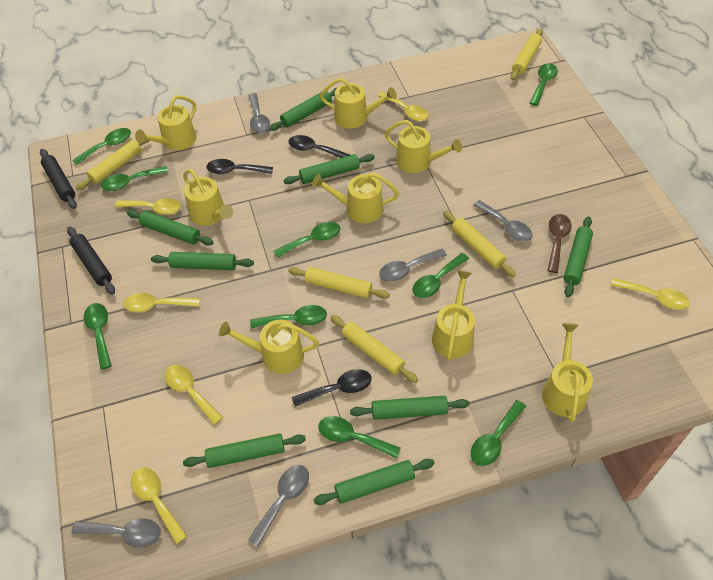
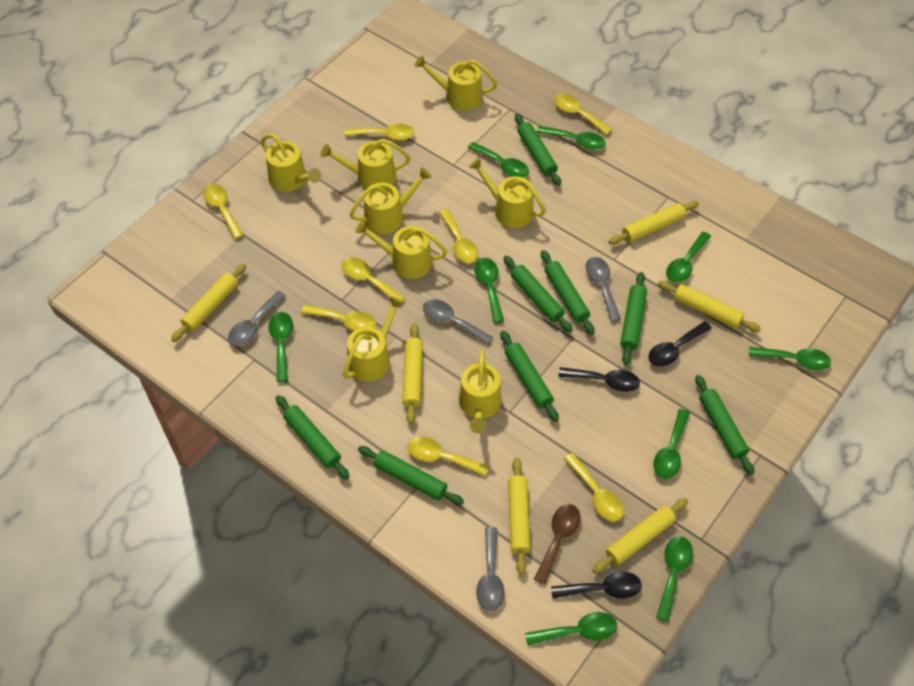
black rolling pin: [40,149,77,209] [67,227,115,295] = 2 -> none = 0
grey spoon: [71,518,161,547] [248,93,270,133] [248,465,309,547] [379,249,447,282] [473,200,533,242] = 5 -> [228,291,286,346] [423,299,493,345] [476,527,505,611] [586,257,621,322] = 4
yellow rolling pin: [76,139,150,190] [288,267,390,299] [330,315,418,383] [443,211,516,277] [511,29,543,80] = 5 -> [171,263,246,342] [402,323,423,424] [508,458,530,574] [592,498,688,574] [609,201,699,245] [658,281,761,332] = 6
yellow spoon: [115,198,181,215] [123,293,200,313] [131,468,187,544] [164,365,223,425] [377,91,429,122] [610,278,690,310] = 6 -> [203,184,243,239] [301,305,376,331] [341,257,405,301] [344,123,414,140] [407,437,489,476] [439,209,478,263] [554,94,612,135] [564,453,624,521] = 8

